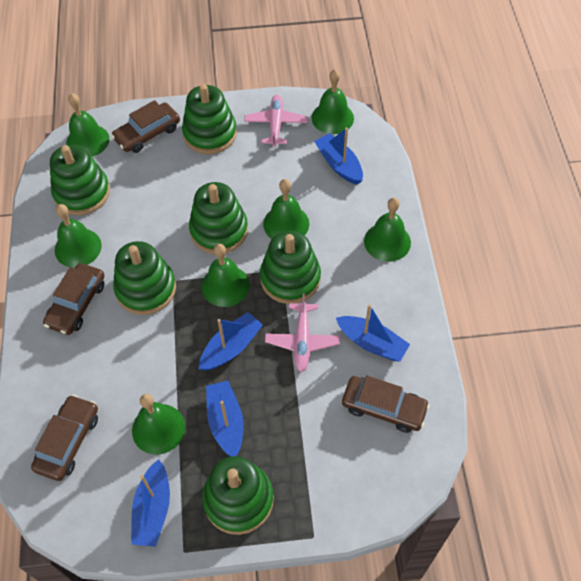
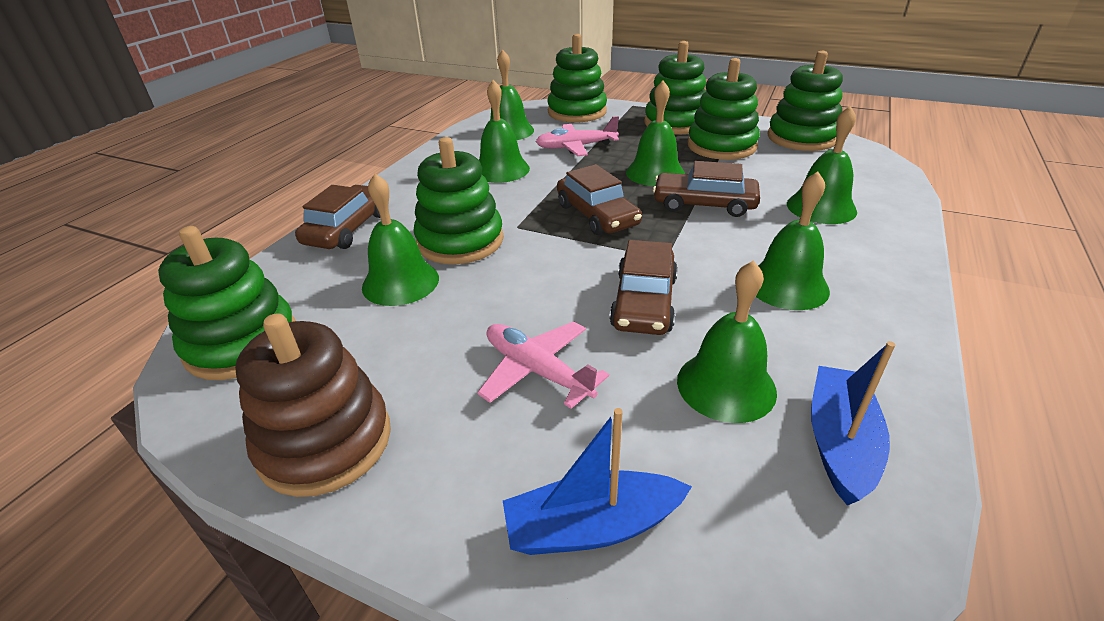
blue boat: [131,459,170,547] [199,312,263,371] [206,381,244,457] [314,127,363,185] [336,304,410,362] = 5 -> [503,408,692,555] [811,341,895,505] = 2
brown stacking toy: none = 0 -> [235,313,391,497] = 1

